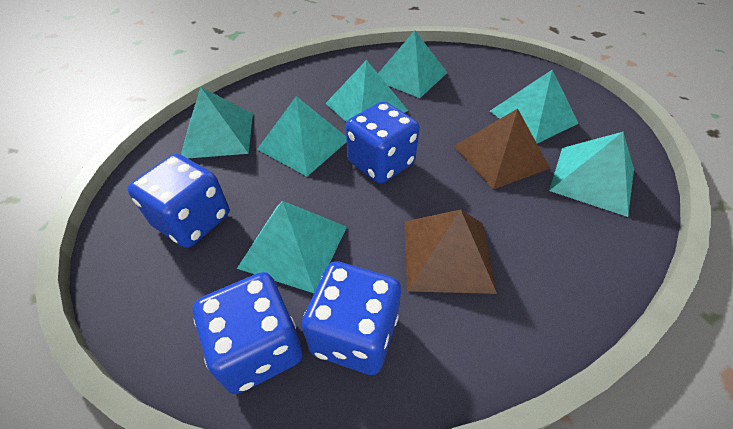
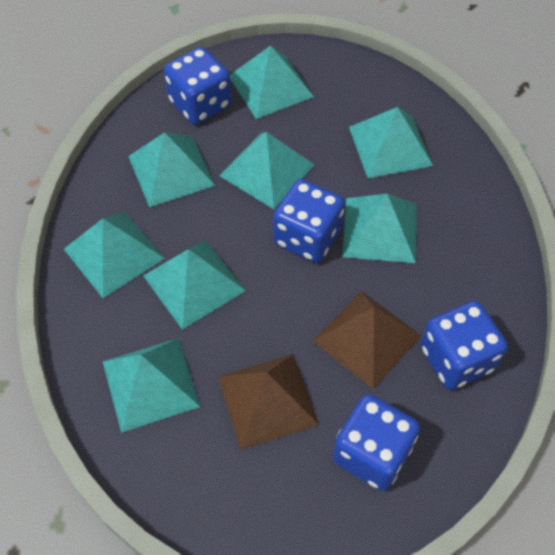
turquoise pyramid: [181,87,253,158] [237,201,347,293] [257,96,347,176] [325,60,408,122] [378,30,447,98] [490,70,579,144] [549,132,634,217] = 7 -> [64,212,165,298] [102,338,201,433] [128,132,216,207] [143,240,246,330] [219,132,314,209] [230,46,314,119] [342,194,417,263] [349,107,433,178] = 8

